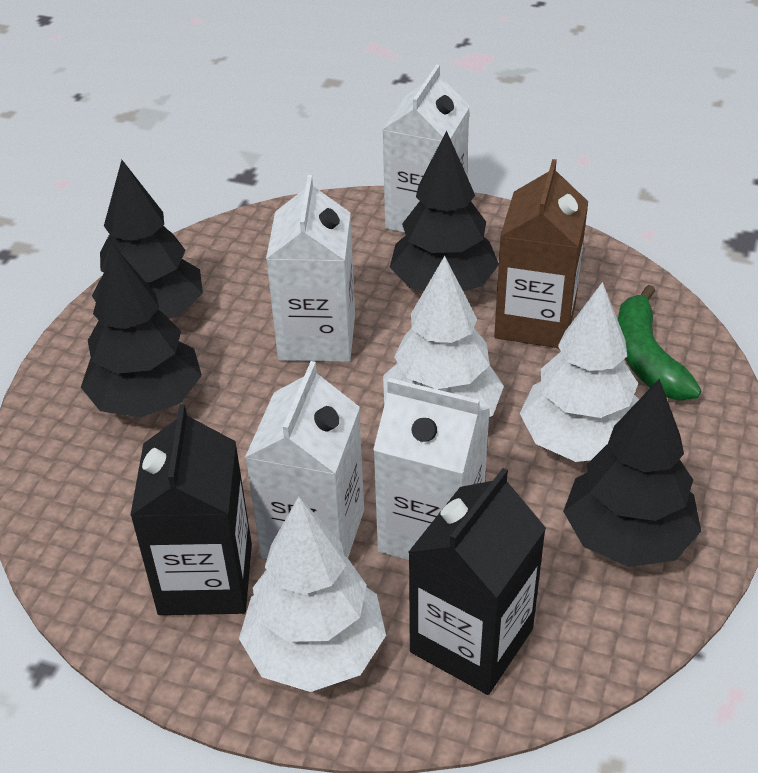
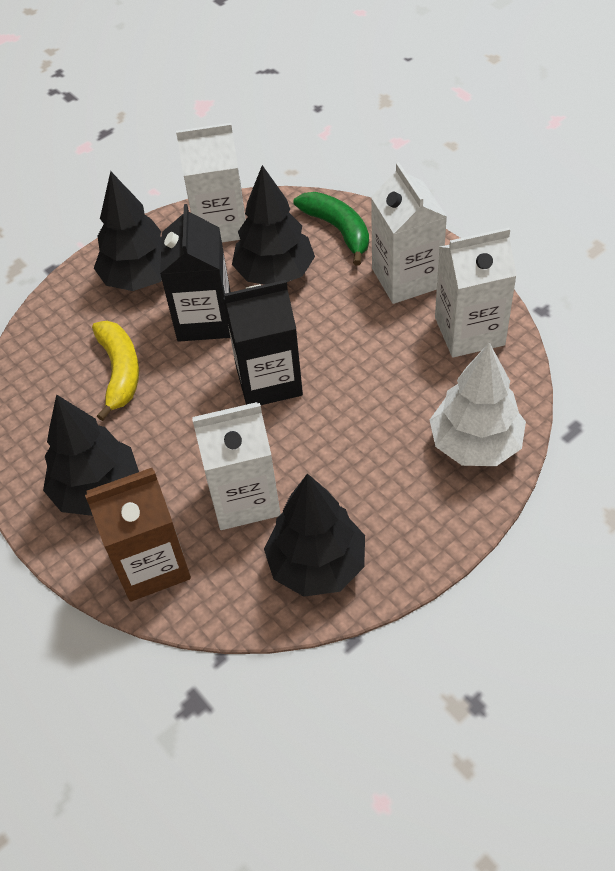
white tree: [239,496,386,692] [383,256,504,417] [520,282,639,462] = 3 -> [430,342,526,466] = 1
yellow banana: none = 0 -> [92,321,139,421] = 1

